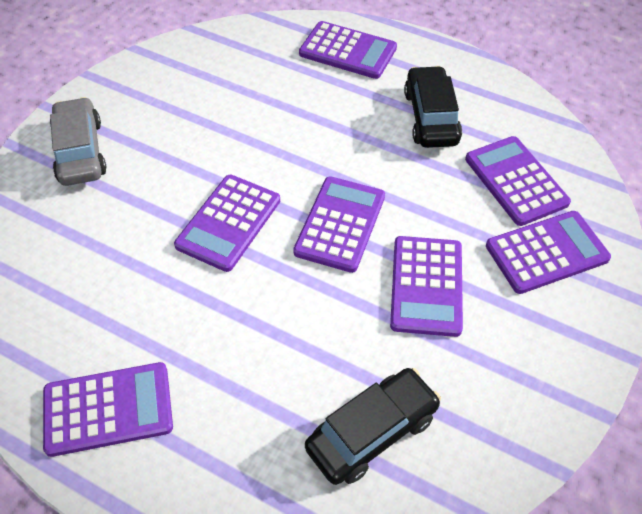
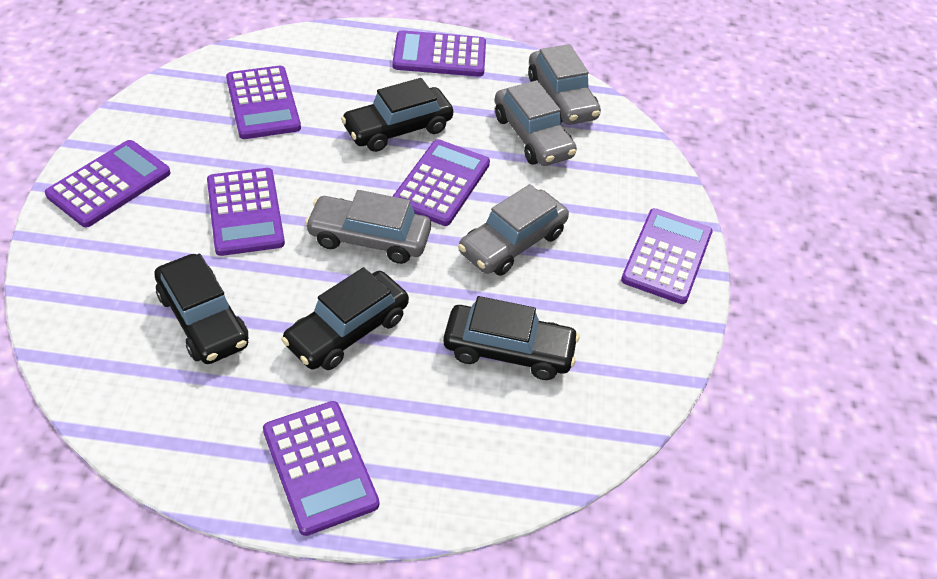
black car: [305,368,441,485] [404,66,462,148] = 2 -> [154,254,248,364] [281,267,409,370] [341,78,453,152] [443,296,580,380] = 4
grey car: [50,97,107,186] = 1 -> [305,190,431,264] [458,184,569,276] [495,80,577,166] [528,44,601,125] = 4

